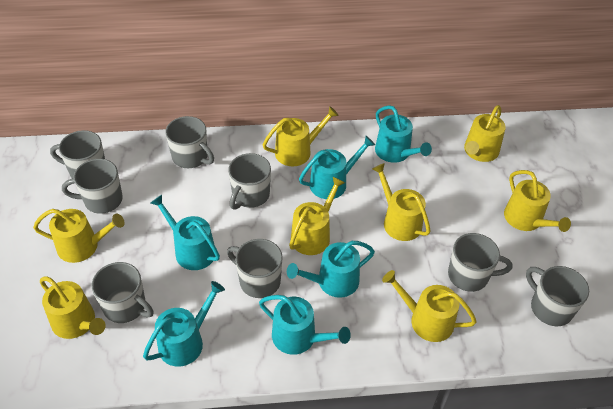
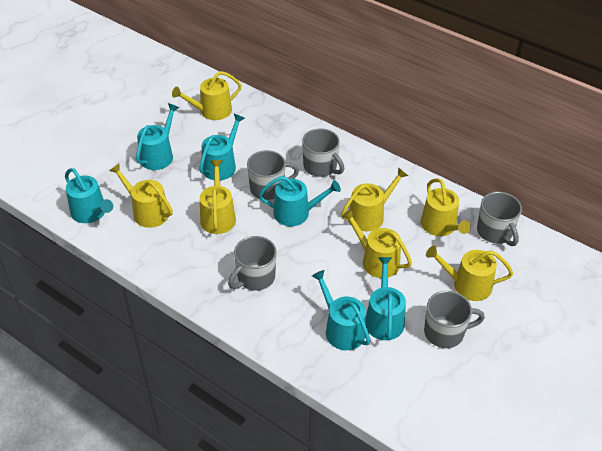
grey mug: [50,130,105,178] [62,159,123,214] [91,262,154,323] [165,116,214,168] [227,239,283,298] [228,153,271,210] [448,233,512,292] [526,266,589,327] = 8 -> [228,236,277,290] [247,150,299,200] [302,128,344,177] [424,291,485,348] [477,192,522,246] = 5
yellow watering can: [33,209,125,263] [40,277,106,339] [263,106,339,166] [289,177,345,255] [372,163,430,241] [382,270,477,342] [464,105,506,162] [504,170,571,232] = 8 -> [109,163,173,228] [172,71,242,120] [200,160,236,234] [341,167,408,231] [341,209,412,278] [421,178,471,236] [426,246,513,301] = 7

